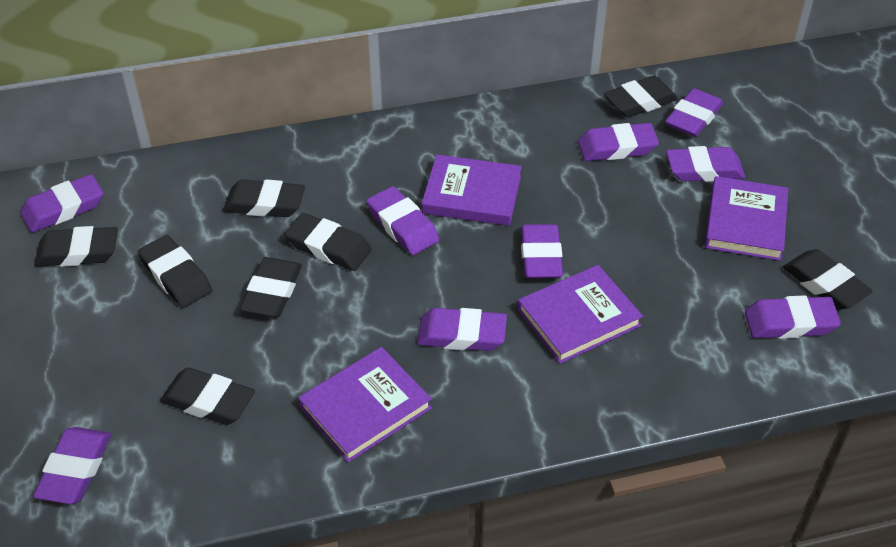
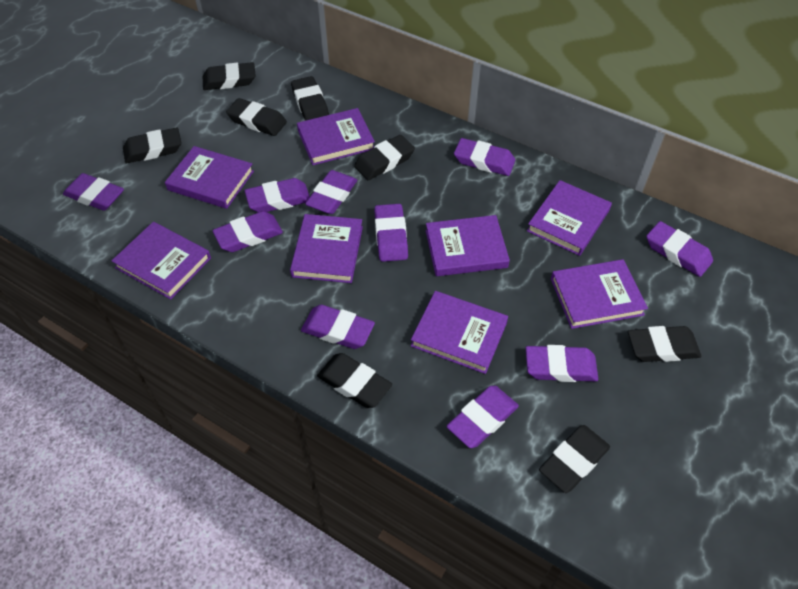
purple book: [298,347,432,463] [422,155,522,226] [517,265,643,364] [705,176,788,261] = 4 -> [112,222,211,300] [165,146,254,209] [290,214,363,283] [297,108,375,165] [411,291,508,374] [426,215,510,276] [527,180,612,256] [551,259,648,329] = 8
purple eraser: [21,174,103,233] [33,427,111,504] [367,186,439,255] [417,308,507,351] [521,224,563,278] [578,123,659,161] [665,88,723,137] [666,146,745,182] [745,295,841,339] = 9 -> [63,173,124,211] [212,211,283,252] [245,178,310,212] [301,305,375,349] [305,170,357,214] [374,204,408,262] [447,386,519,448] [454,138,515,176] [526,345,598,382] [646,221,713,277] = 10

